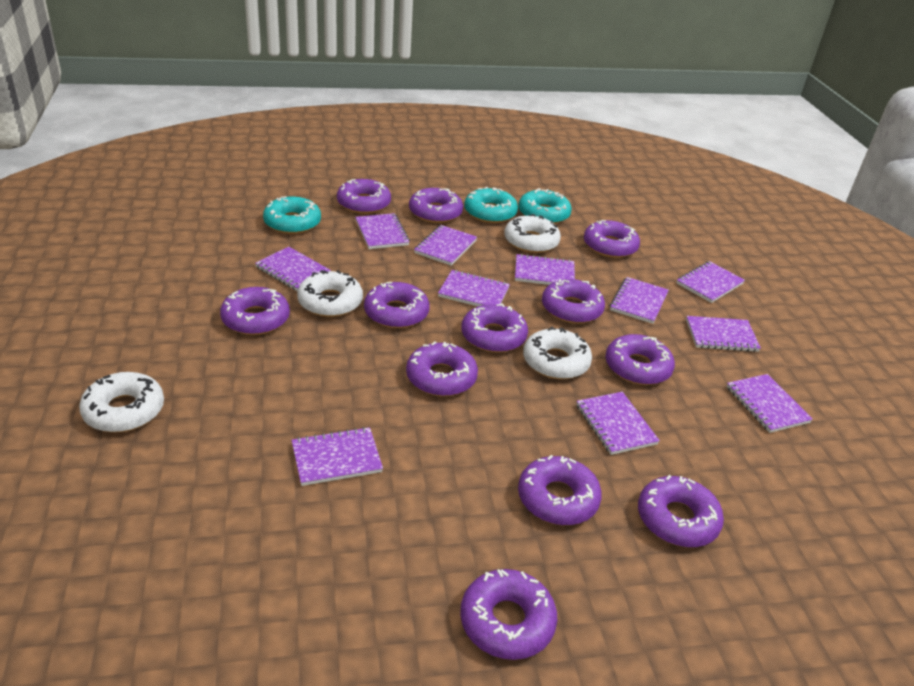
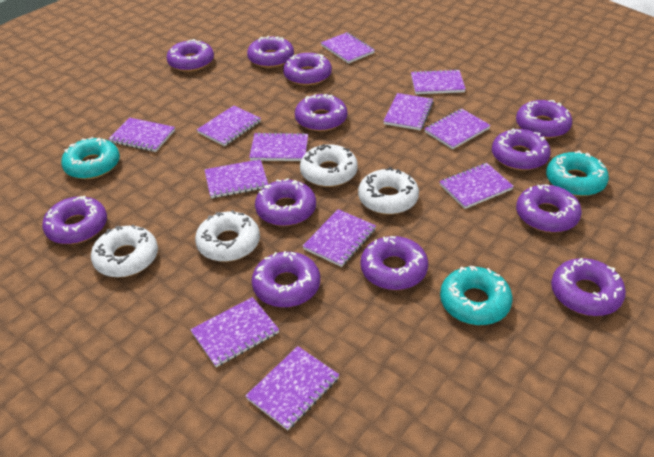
purple notebook: [255,247,331,291] [292,427,383,486] [355,213,410,249] [414,225,477,265] [438,270,510,306] [515,254,575,285] [576,392,660,455] [610,277,669,324] [677,261,745,303] [686,316,761,352] [727,374,813,433] = 11 -> [109,118,175,152] [190,297,279,367] [197,105,261,146] [204,159,268,198] [245,346,339,430] [249,132,308,161] [303,209,376,267] [321,32,375,64] [384,93,434,131] [411,69,466,94] [424,109,491,149] [439,163,514,209] = 12

